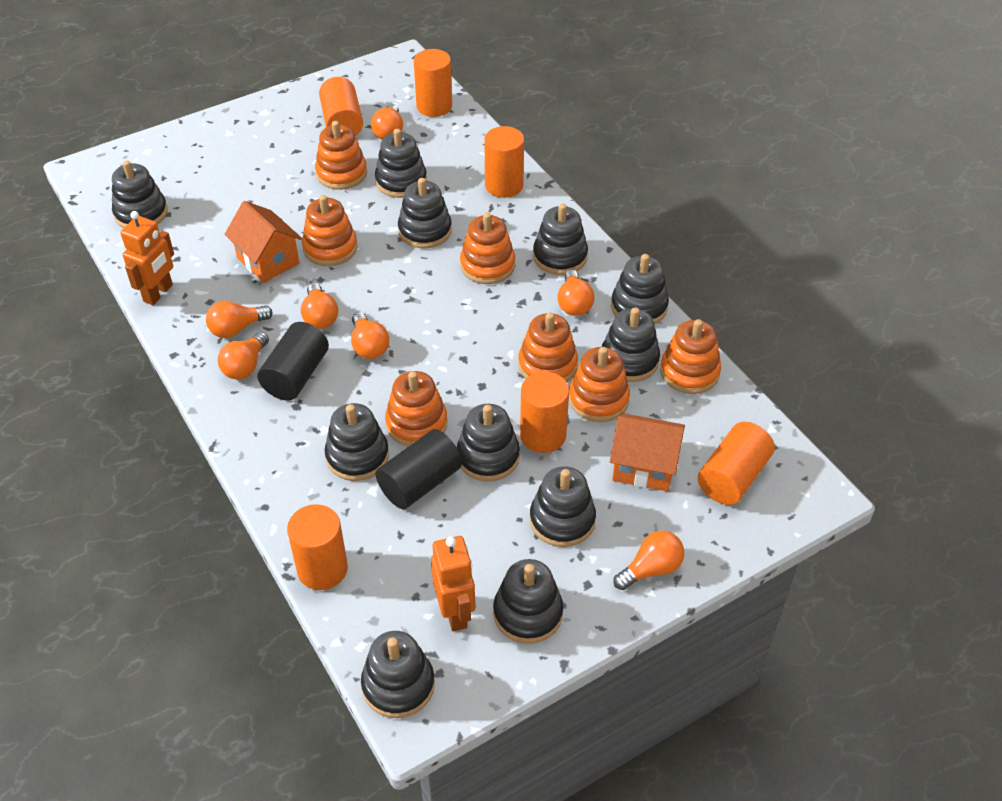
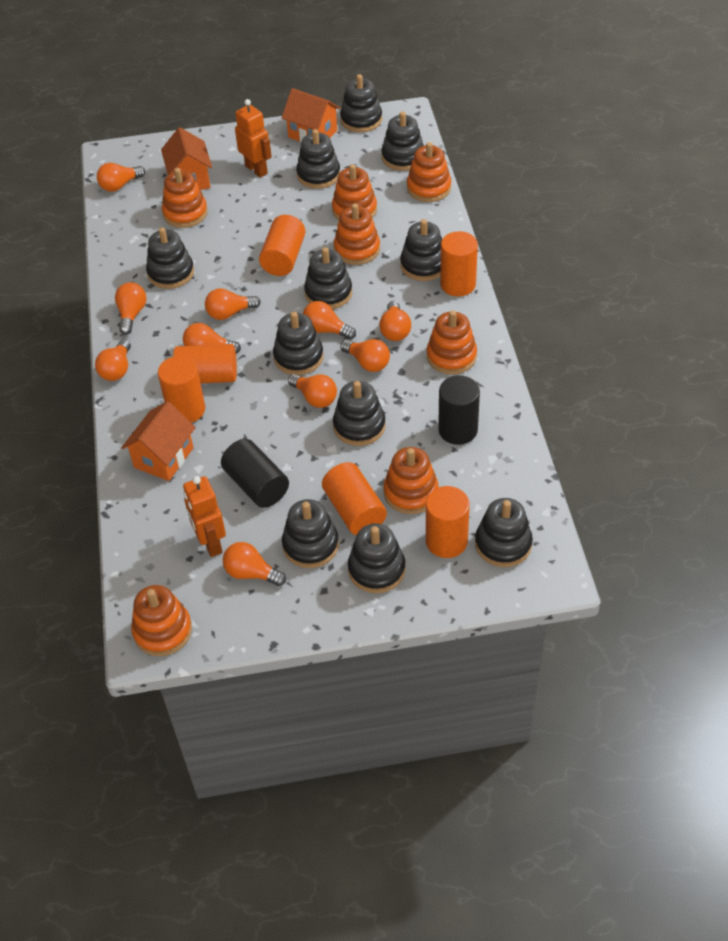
orange house: [224,201,302,283] [610,413,685,491] = 2 -> [121,401,196,481] [161,127,212,190] [282,88,341,142] = 3
orange light bulb: [206,301,272,338] [218,332,269,379] [301,283,338,329] [351,312,389,359] [371,104,403,140] [557,270,595,316] [613,531,684,590] = 7 -> [95,339,131,381] [97,163,145,192] [115,282,146,335] [183,323,241,354] [205,288,261,320] [223,542,286,586] [288,374,337,408] [303,301,356,339] [340,339,390,372] [379,301,411,341] = 10

